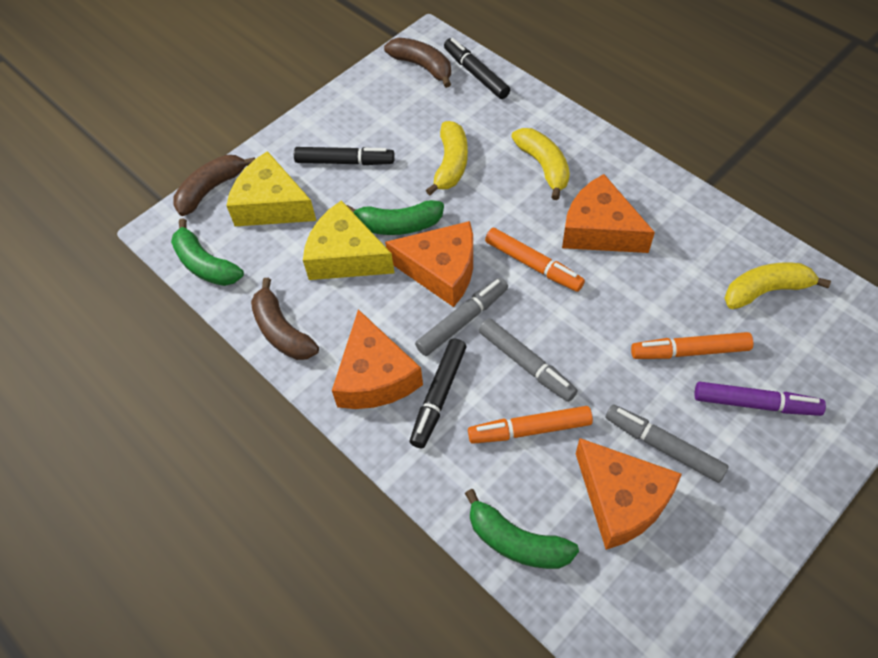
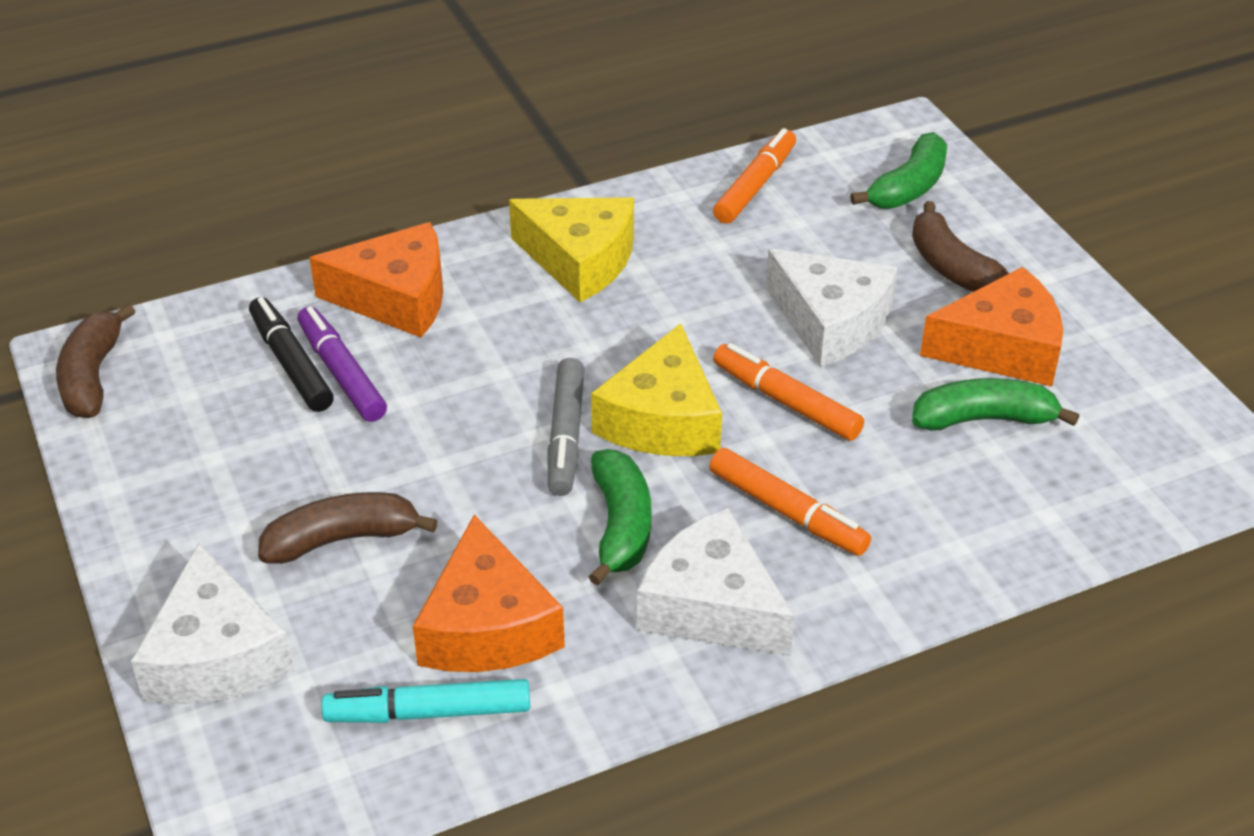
black marker: [294,147,395,165] [410,338,466,448] [444,38,510,99] = 3 -> [249,297,334,412] = 1
grey marker: [415,277,508,356] [479,318,578,402] [605,404,728,483] = 3 -> [547,358,584,496] = 1
orange cheese: [332,309,423,409] [385,221,473,307] [562,174,655,253] [576,438,682,550] = 4 -> [309,222,443,338] [413,515,565,672] [920,267,1063,386] = 3
turquoise marker: none = 0 -> [321,679,530,723] = 1
white cheese: none = 0 -> [131,543,294,704] [637,508,795,656] [766,249,898,367] = 3
yellow banana: [426,121,468,195] [511,128,570,200] [724,262,831,309] = 3 -> none = 0

